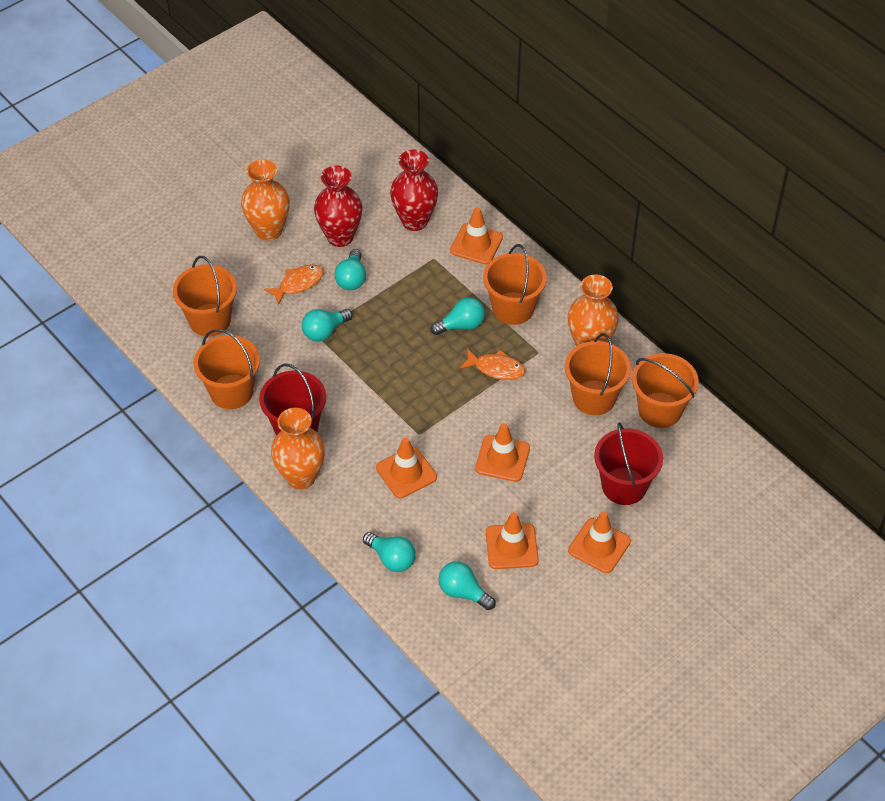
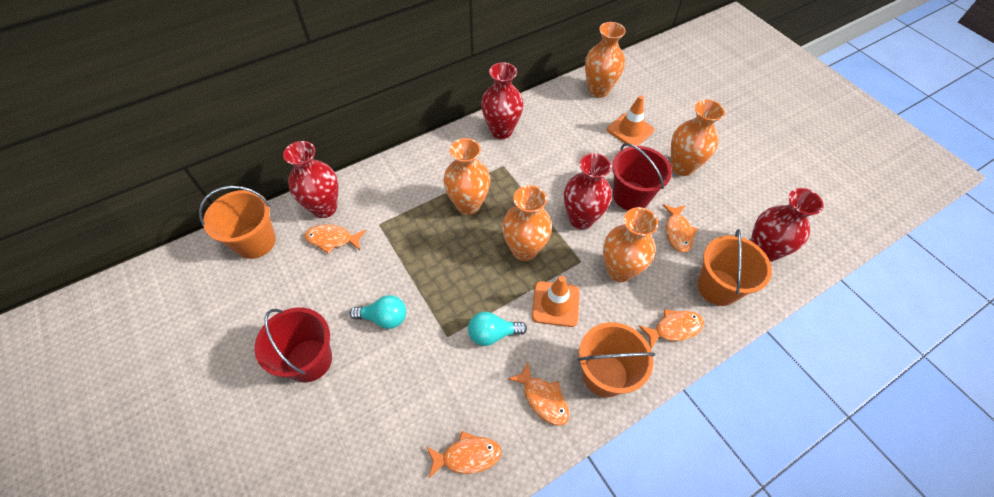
orange bucket: [173,256,237,337] [194,329,260,409] [483,244,547,325] [565,333,631,415] [632,353,699,428] = 5 -> [199,186,276,259] [578,322,655,397] [697,229,772,306] = 3
orange fish: [264,264,324,305] [459,348,525,380] = 2 -> [305,224,366,254] [426,431,502,478] [508,362,569,425] [639,309,704,348] [662,204,697,253] = 5
orange traffic cone: [376,437,437,498] [450,207,503,265] [475,423,530,482] [486,512,539,569] [568,512,631,573] = 5 -> [532,276,580,327] [607,95,654,147] = 2
orange vase: [241,159,290,241] [271,408,325,490] [568,274,619,346] = 3 -> [443,138,490,215] [502,185,552,261] [585,22,626,98] [603,207,658,282] [671,100,725,176] = 5
red vase: [314,165,363,247] [390,150,438,231] = 2 -> [283,141,339,218] [481,62,523,139] [564,153,612,229] [751,188,824,262] = 4
turquoise light bulb: [302,309,353,341] [334,249,366,290] [363,532,416,572] [431,297,485,335] [439,561,496,610] = 5 -> [350,295,406,329] [468,312,527,346] = 2

